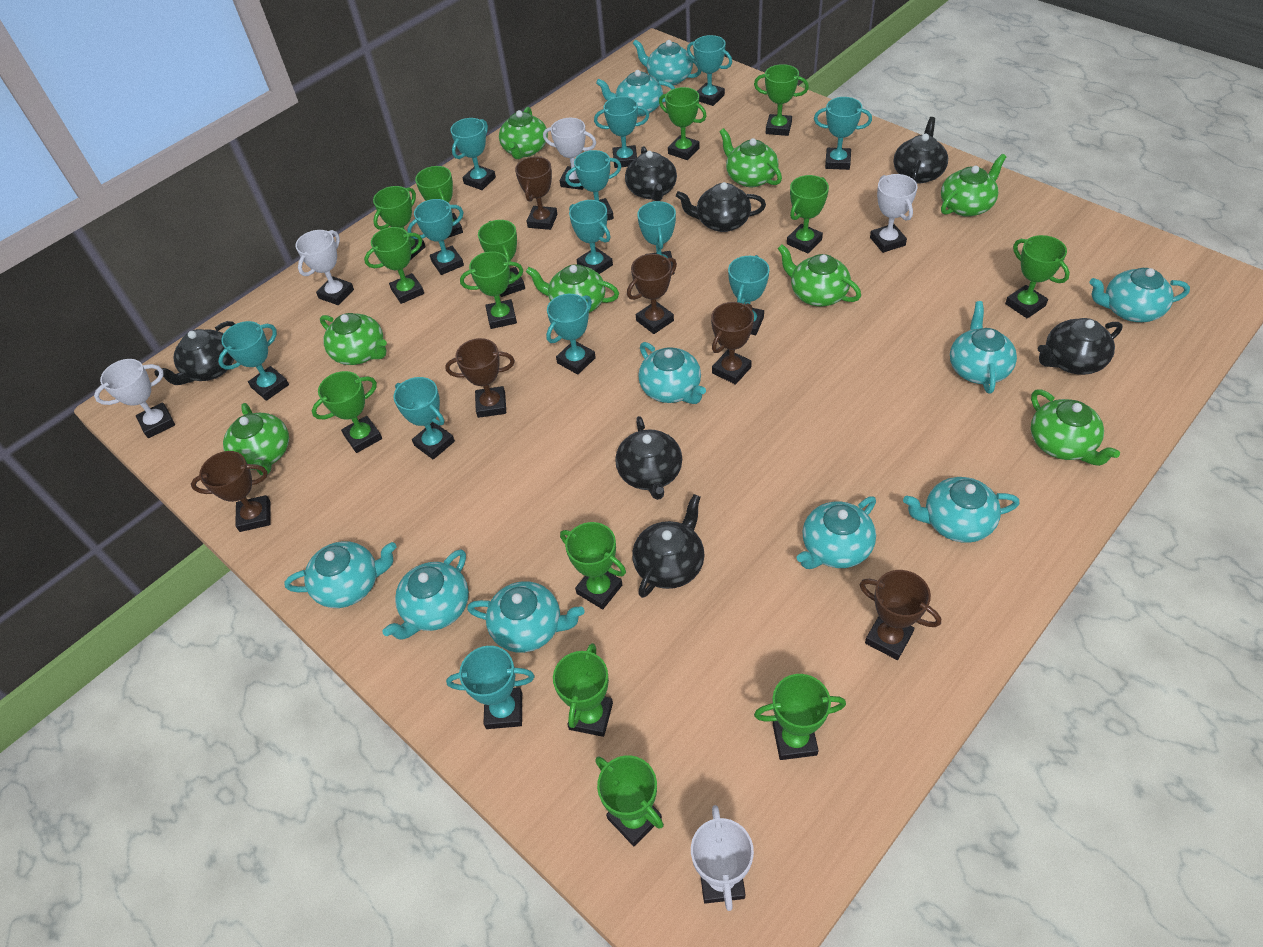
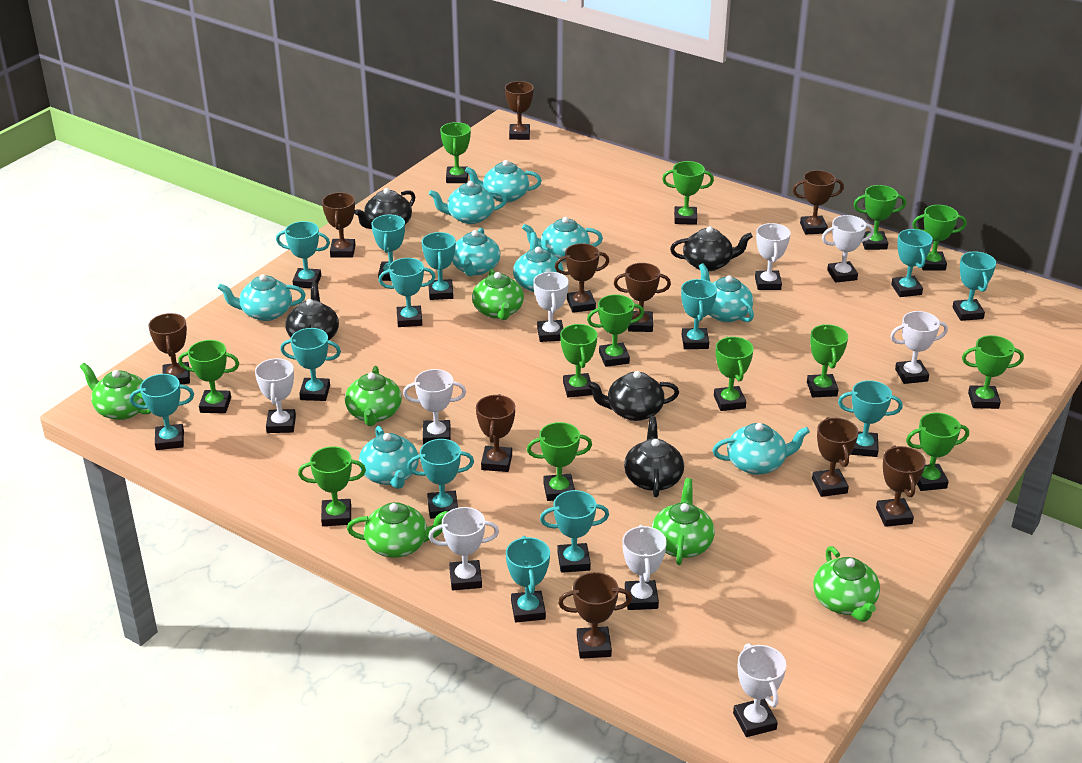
black teapot: [155,321,235,385] [615,416,682,500] [625,146,677,201] [632,494,705,598] [676,182,766,232] [893,117,948,184] [1038,318,1122,375] = 7 -> [286,282,339,340] [354,188,415,229] [587,371,679,421] [624,416,684,497] [670,226,753,271] = 5
brown trophy: [191,451,271,532] [445,338,515,418] [515,156,557,230] [627,254,677,334] [711,302,754,385] [859,570,941,660] = 6 -> [148,313,190,384] [322,192,355,257] [476,394,515,472] [505,81,534,140] [555,243,609,313] [558,572,632,659] [614,263,671,332] [793,170,844,234] [812,417,858,497] [876,445,926,527] = 10
green teapot: [223,403,289,475] [320,313,387,365] [499,107,548,159] [526,264,619,313] [720,128,782,187] [777,244,861,306] [941,154,1006,217] [1031,389,1120,466] = 8 -> [80,363,151,420] [345,366,402,426] [347,502,448,558] [472,269,524,320] [652,478,715,565] [813,546,880,622] = 6
green trophy: [312,371,382,453] [364,227,424,304] [373,186,426,260] [415,166,463,238] [460,251,523,329] [478,220,525,297] [553,643,613,737] [560,522,626,609] [595,755,664,846] [659,87,707,160] [754,64,809,136] [754,674,846,760] [787,175,829,253] [1005,235,1070,318] = 14 -> [178,340,240,414] [298,446,366,526] [440,122,471,183] [527,422,592,501] [560,324,598,397] [587,294,644,367] [662,161,714,225] [714,337,754,411] [807,324,848,397] [853,185,906,250] [906,413,969,491] [912,205,967,271] [962,335,1024,409] = 13
turquoise teapot: [284,541,397,608] [383,549,469,640] [467,581,585,653] [596,70,675,116] [633,40,701,85] [638,342,706,404] [797,496,876,569] [903,477,1020,543] [950,301,1017,394] [1089,268,1190,322] = 10 -> [218,274,306,321] [359,426,419,489] [429,181,507,224] [452,228,500,276] [465,160,542,203] [513,232,563,292] [522,217,603,261] [699,263,754,322] [712,423,810,475] = 9
white trophy: [94,359,175,438] [295,230,354,305] [543,118,596,190] [691,805,754,911] [870,174,918,253] = 5 -> [255,358,296,433] [403,369,466,444] [429,507,499,590] [533,272,569,342] [623,525,667,610] [733,643,786,737] [755,223,790,290] [822,215,874,283] [890,311,948,384] = 9

